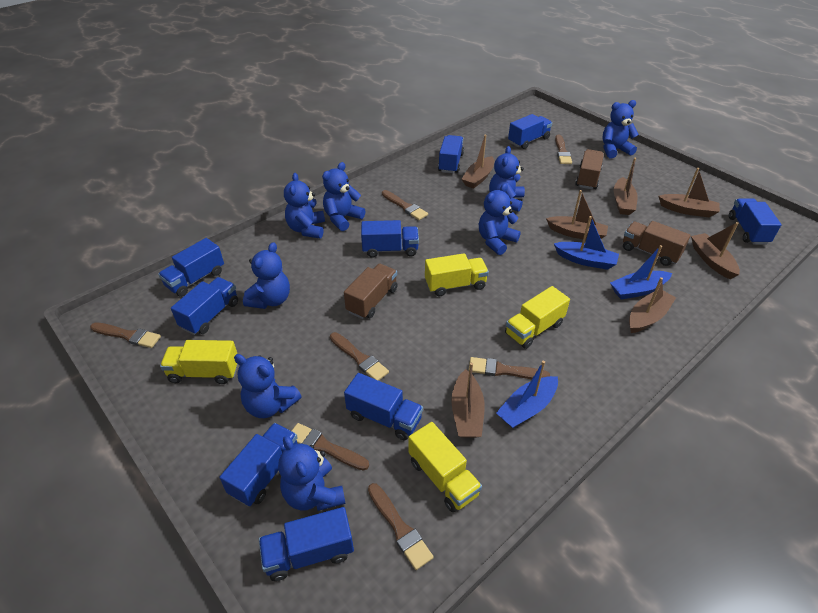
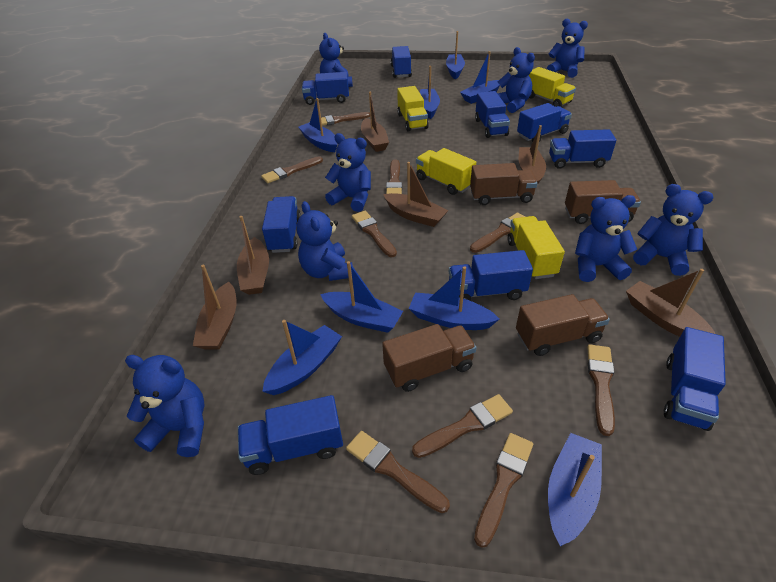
blue boat: [496,361,558,428] [554,216,619,270] [610,245,672,299] = 3 -> [262,320,342,395] [298,98,337,152] [320,261,403,333] [409,266,499,330] [420,66,440,119] [446,31,465,80] [460,51,500,104] [548,433,602,546] = 8
brown boat: [451,363,485,438] [462,135,494,189] [546,190,608,239] [614,158,638,215] [629,277,676,333] [659,168,720,217] [691,222,740,279] = 7 -> [193,265,236,350] [237,216,269,295] [361,91,389,152] [383,162,448,227] [519,125,546,185] [626,269,715,337] = 6
brown brush: [90,323,161,348] [292,423,369,471] [330,332,389,381] [368,483,434,570] [382,190,428,220] [469,357,550,379] [555,135,572,164] = 7 -> [261,156,323,183] [321,112,370,125] [346,431,450,513] [352,211,397,257] [386,159,402,194] [412,394,513,458] [470,213,525,253] [474,433,533,548] [587,344,615,436] = 9
brown truck: [344,264,398,319] [575,149,604,189] [623,221,691,266] = 3 -> [382,324,476,392] [470,163,538,205] [516,294,610,356] [565,180,641,224] = 4

